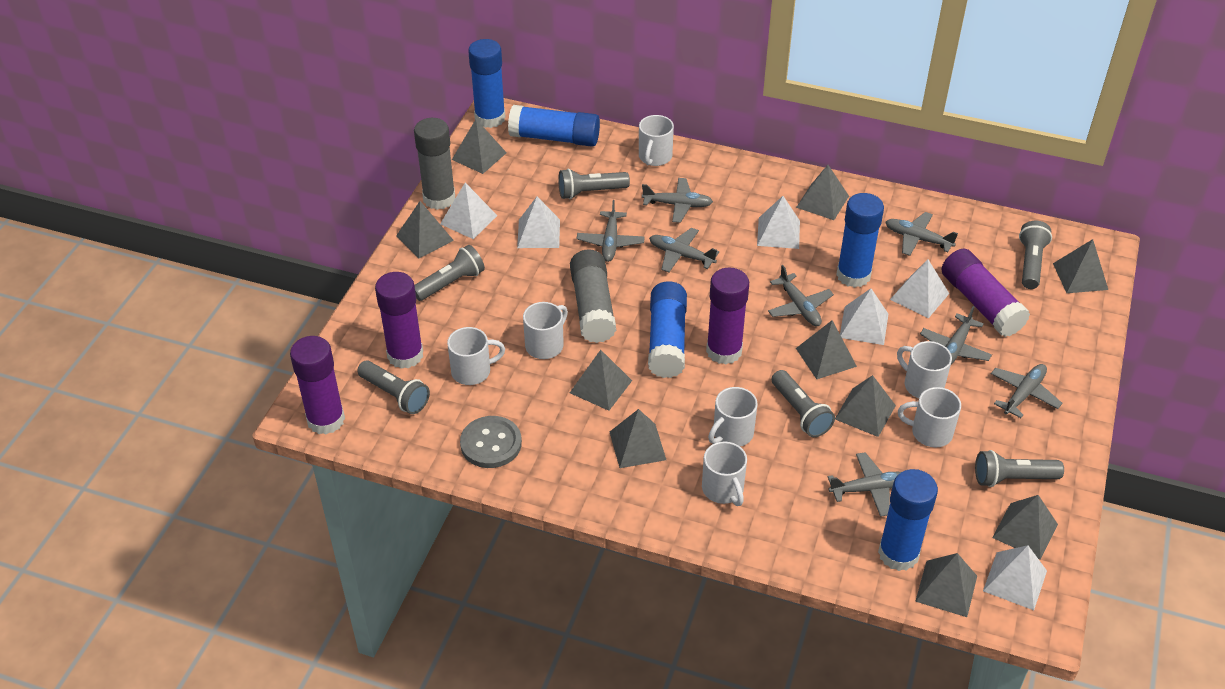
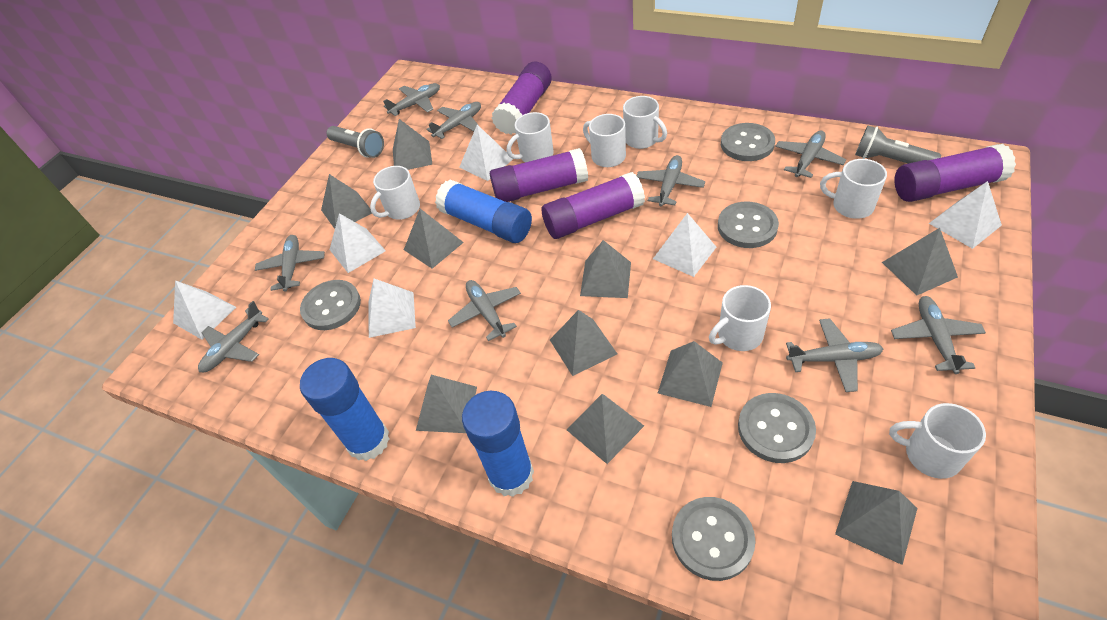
blue glue stick: [468,39,506,128] [508,105,600,147] [648,281,687,378] [836,193,884,288] [878,469,938,571] = 5 -> [300,358,389,461] [435,180,532,243] [462,391,534,497] = 3
grey button: [460,416,522,468] = 1 -> [300,280,361,330] [672,497,755,581] [718,202,779,248] [721,123,775,161] [738,393,816,463] = 5
grey flashlight: [357,360,430,414] [414,245,485,301] [558,168,630,199] [772,370,835,437] [975,450,1064,487] [1019,221,1052,289] = 6 -> [327,126,384,158] [855,126,941,163] = 2
grey glue stick: [414,118,455,210] [570,249,616,343] = 2 -> none = 0
grey plane: [576,200,645,262] [642,178,713,223] [649,228,719,272] [768,265,834,326] [828,452,901,517] [886,212,958,256] [920,306,992,365] [991,364,1062,418] = 8 -> [198,301,269,372] [255,235,325,292] [383,83,440,116] [426,102,481,139] [448,280,521,341] [636,155,705,206] [775,130,846,178] [786,318,884,392] [891,296,986,374] = 9

